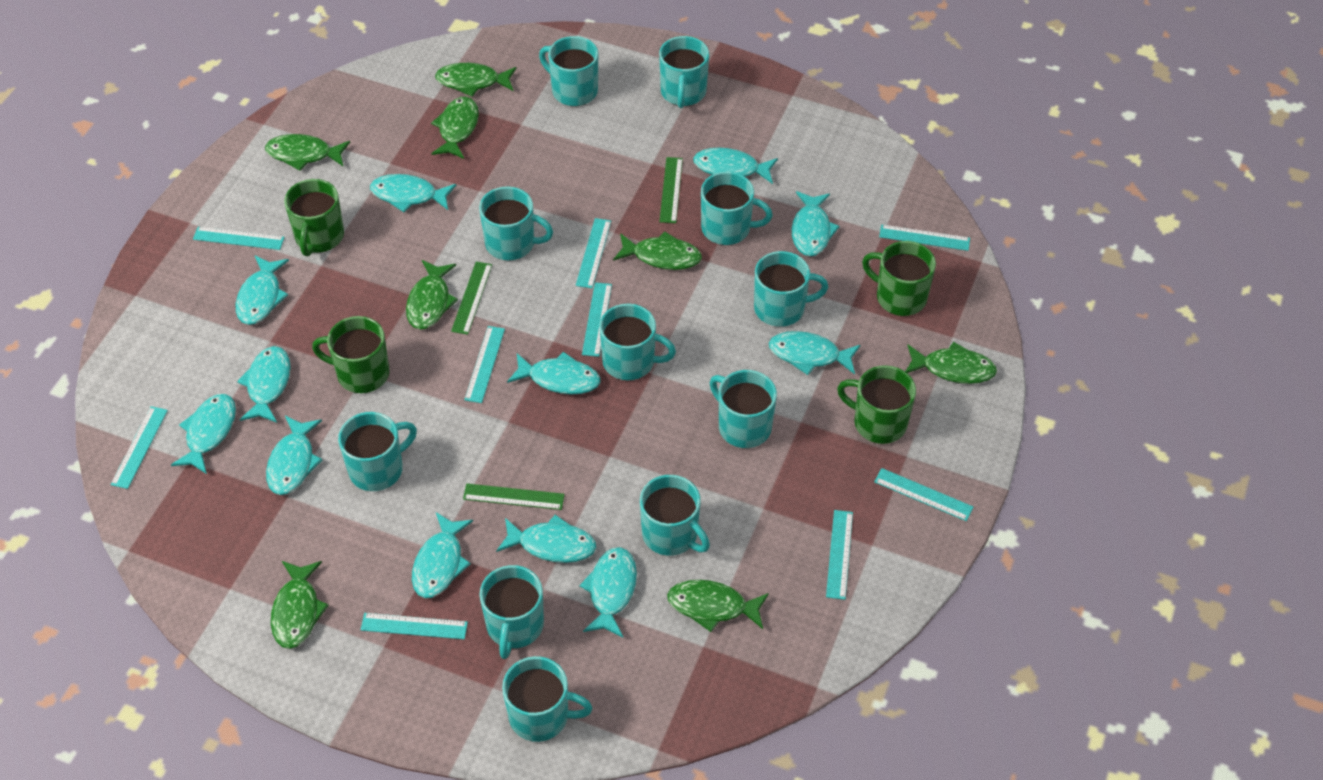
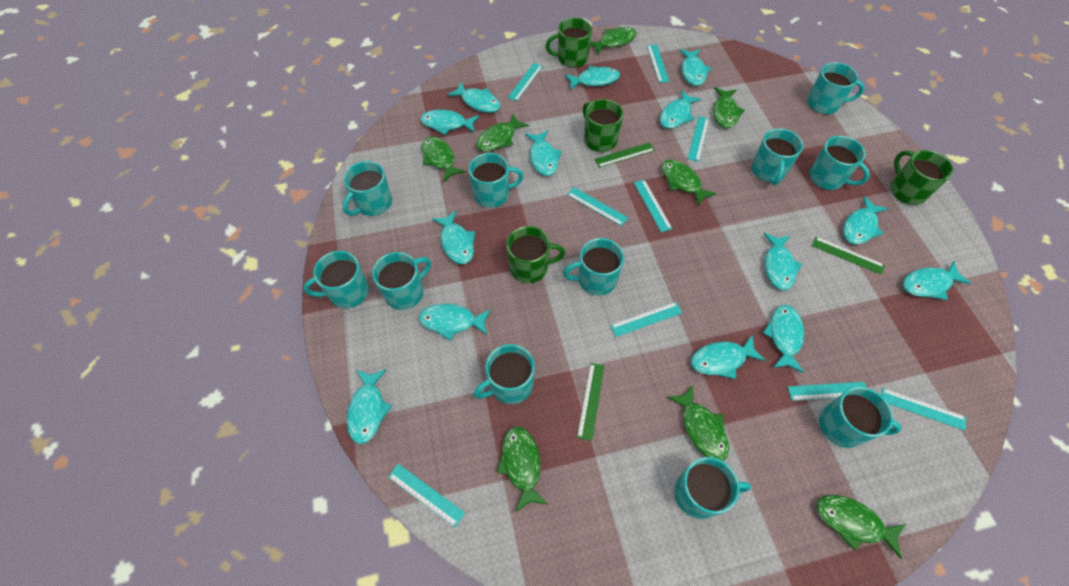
turquoise fish: [171,394,236,474] [236,255,289,325] [237,346,291,423] [266,416,322,495] [370,174,456,212] [412,512,473,598] [496,515,596,563] [507,352,601,395] [580,547,637,638] [693,148,778,184] [769,331,861,375] [792,191,840,256] = 12 -> [347,369,392,444] [419,304,491,341] [420,110,479,135] [432,210,475,264] [447,82,501,113] [525,130,562,176] [565,66,620,90] [660,90,701,129] [679,49,711,86] [691,335,766,379] [763,233,802,290] [763,305,804,373] [843,196,888,245] [903,261,972,300] = 14

